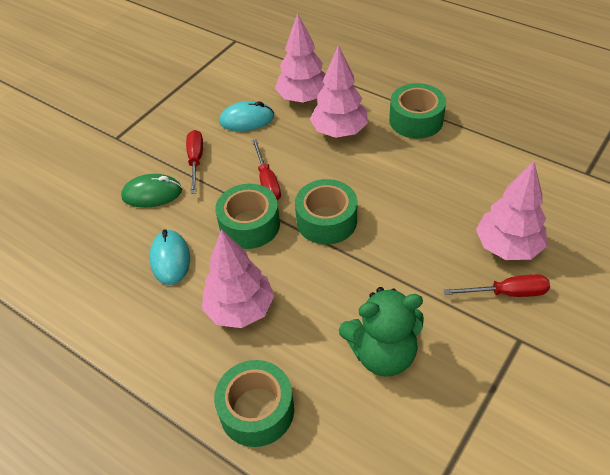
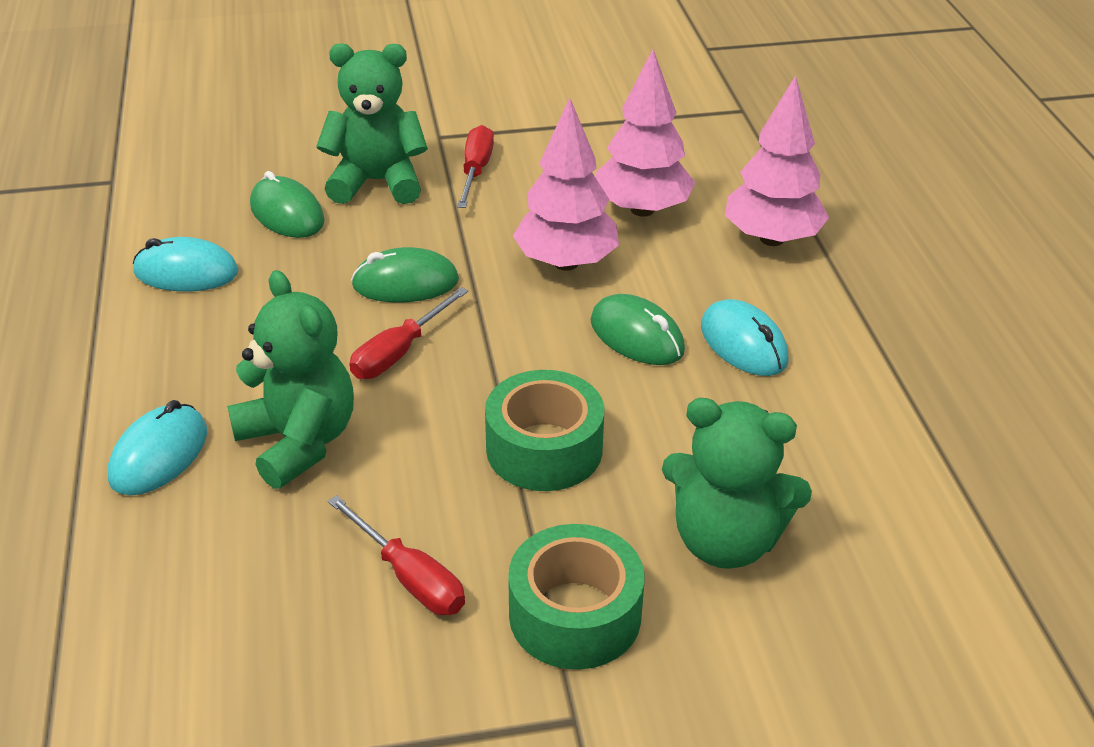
green mouse: [121,174,182,208] = 1 -> [250,171,325,238] [351,247,459,302] [590,294,685,365] = 3
green tape: [214,360,294,447] [215,184,280,249] [295,179,357,245] [389,83,446,139] = 4 -> [485,370,604,491] [508,524,645,670] = 2
green teddy bear: [339,287,424,377] = 1 -> [228,270,354,489] [316,43,428,204] [662,398,812,569] = 3
pink tree: [202,229,275,328] [275,13,325,103] [310,45,368,138] [476,161,547,260] = 4 -> [513,98,619,271] [595,49,696,217] [725,75,829,246] = 3
turquoise mouse: [149,229,190,285] [219,101,274,131] = 2 -> [108,400,207,495] [133,237,238,291] [701,299,789,376] = 3

